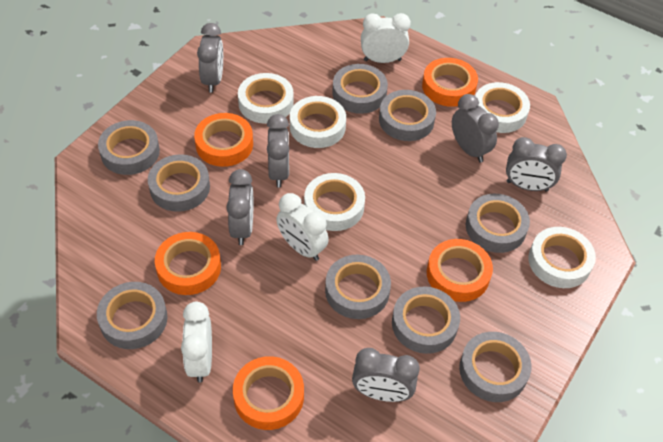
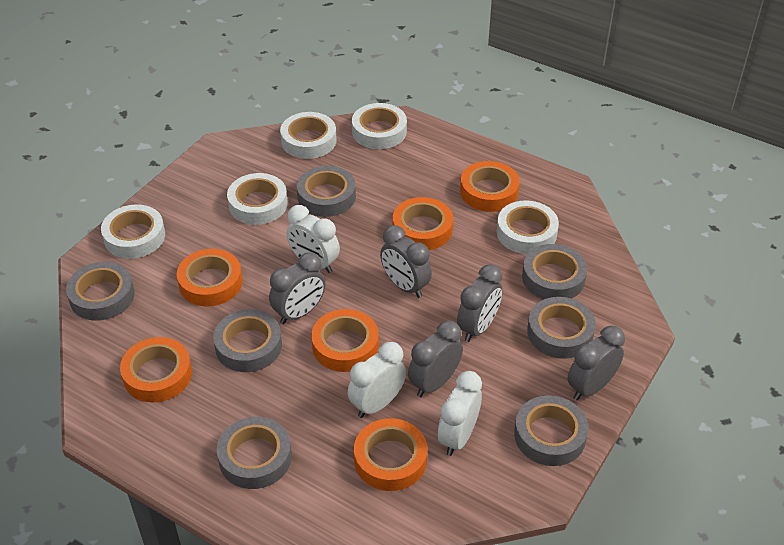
grey clock: [197,23,223,93] [227,169,253,245] [267,114,289,188] [352,348,420,402] [452,94,499,162] [506,137,567,192] = 6 -> [269,252,326,324] [380,225,432,298] [408,321,463,397] [457,264,502,342] [568,326,625,400] = 5
grey tape: [97,282,167,349] [98,120,160,175] [148,154,210,212] [325,255,391,319] [332,64,388,114] [379,90,436,141] [392,286,460,354] [459,332,532,402] [466,194,530,253] = 9 -> [66,262,135,321] [213,309,282,372] [217,417,292,489] [297,166,356,217] [514,395,588,466] [522,244,587,299] [527,297,596,359] = 7
orange tape: [155,232,221,295] [194,113,253,167] [233,356,304,430] [422,58,478,107] [427,239,493,302] = 5 -> [120,337,192,402] [177,249,242,307] [311,309,379,372] [354,418,427,491] [393,197,453,250] [460,161,519,212] = 6

